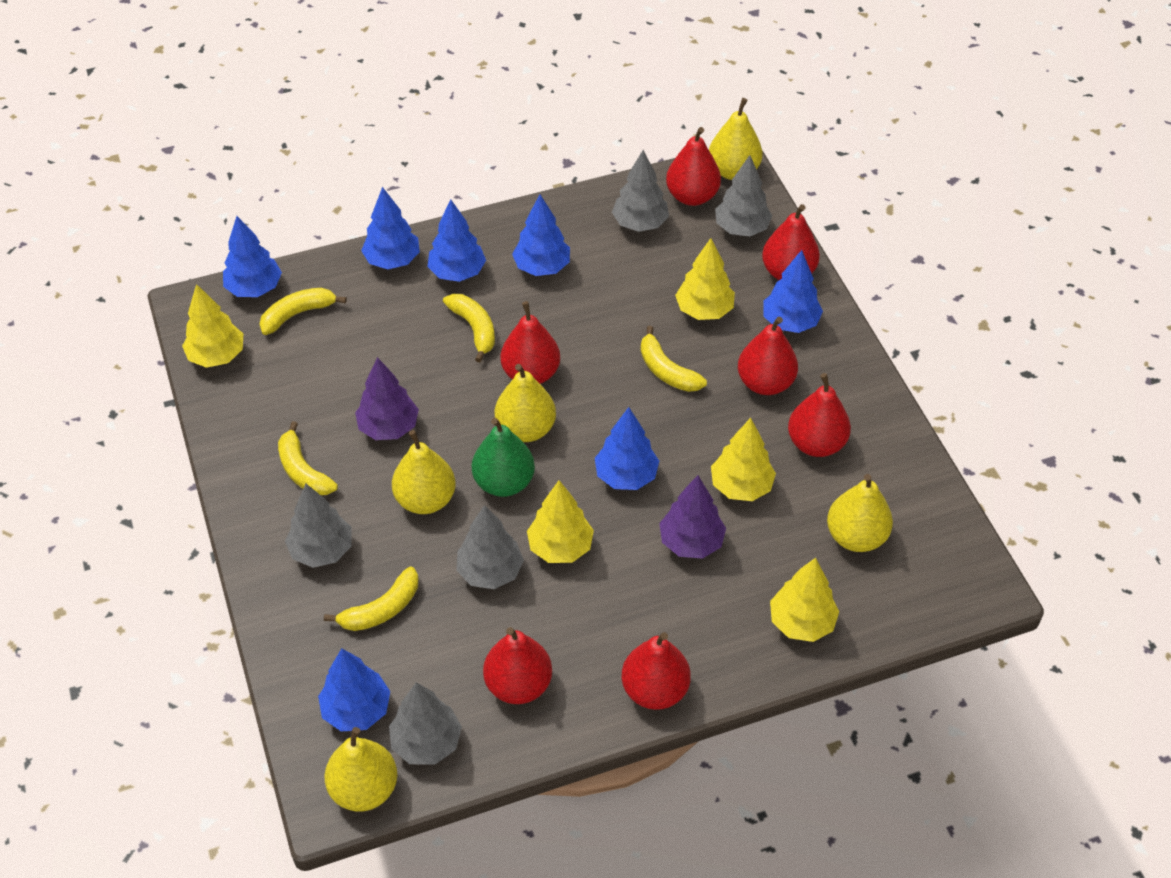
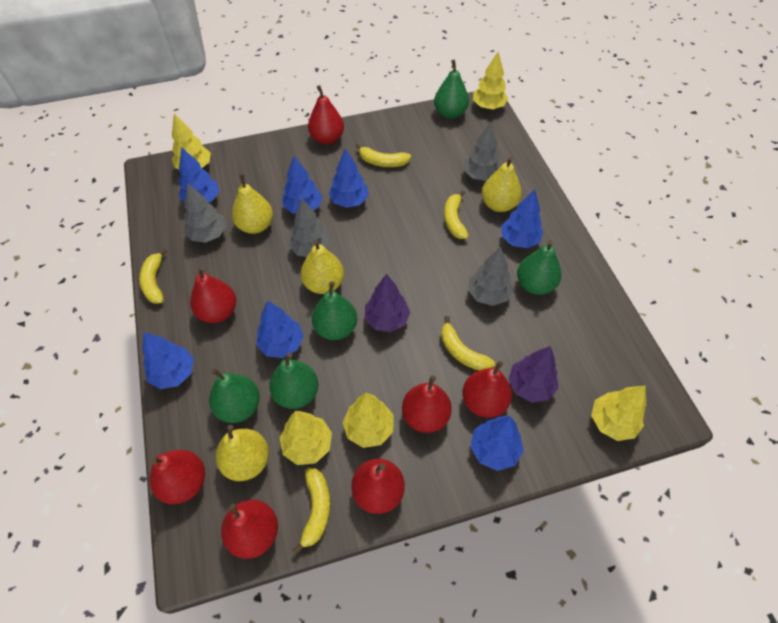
green pear: [472,418,535,497] = 1 -> [209,368,260,423] [269,353,318,409] [312,281,357,340] [434,60,469,119] [517,240,562,295] = 5
grey tree: [285,484,352,568] [389,682,462,765] [456,505,524,589] [612,150,669,232] [715,155,772,236] = 5 -> [184,183,226,243] [289,199,332,257] [464,122,501,181] [468,247,513,306] = 4
yellow pear: [324,727,397,812] [392,430,456,514] [495,364,556,442] [709,98,762,180] [827,474,893,552] = 5 -> [216,425,269,481] [232,174,273,234] [301,240,344,294] [482,156,522,212] = 4

